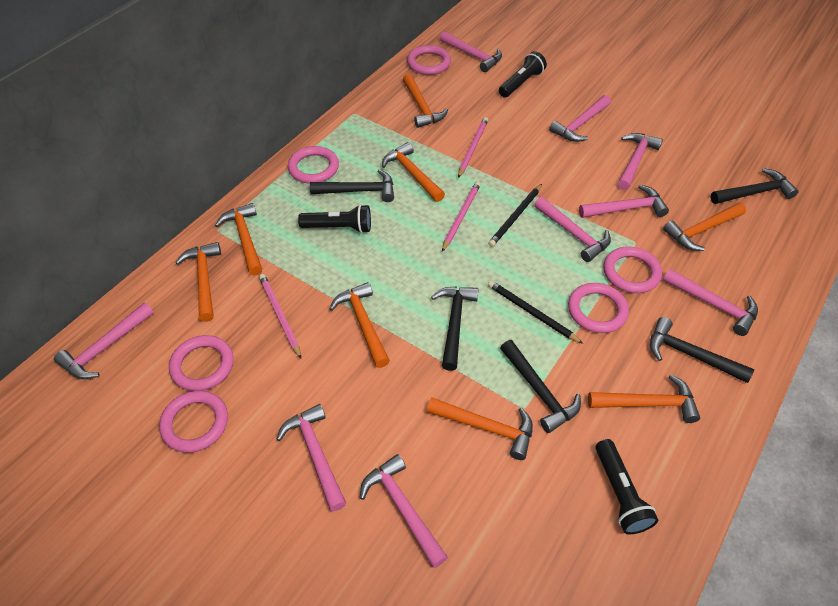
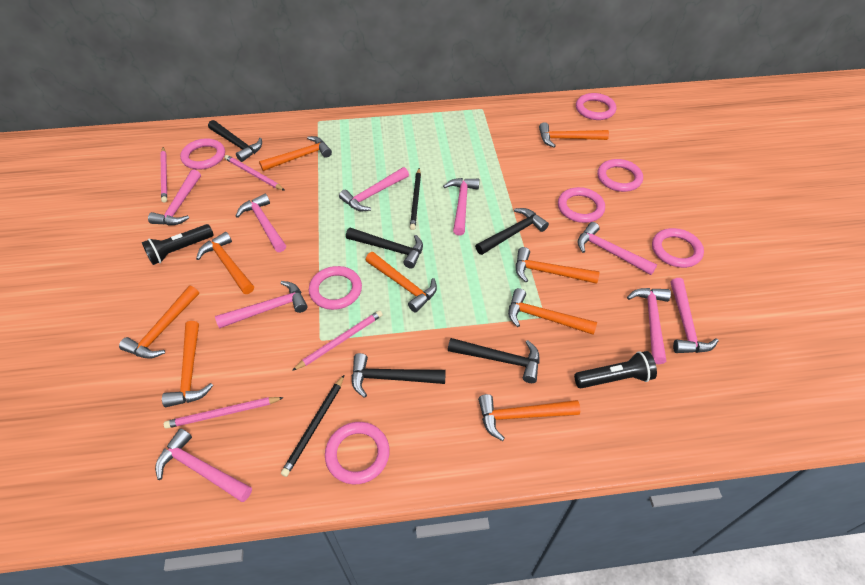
black flashlight: [298,204,371,233] [499,51,547,97] [595,439,658,534] = 3 -> [142,224,213,265] [574,351,657,388] = 2
orange hammer: [175,242,221,322] [215,203,262,276] [330,282,390,368] [382,142,445,202] [403,74,448,128] [427,397,533,460] [588,374,700,423] [663,203,746,251] = 8 -> [119,286,199,358] [162,321,213,407] [196,232,254,294] [259,136,332,171] [366,252,437,312] [478,394,580,441] [508,288,597,335] [516,247,600,284] [539,122,609,147] = 9
pink pencil: [259,274,301,359] [442,181,481,252] [458,117,488,178] = 3 -> [160,147,167,203] [164,397,284,429] [225,155,285,191] [292,310,383,371] = 4
pink ring: [159,390,228,453] [169,335,234,391] [288,146,339,184] [407,45,451,75] [568,283,629,333] [603,246,662,293] = 6 -> [180,139,225,170] [309,266,362,310] [325,422,390,484] [558,187,605,223] [576,93,616,120] [597,159,643,192] [652,228,704,268] = 7

